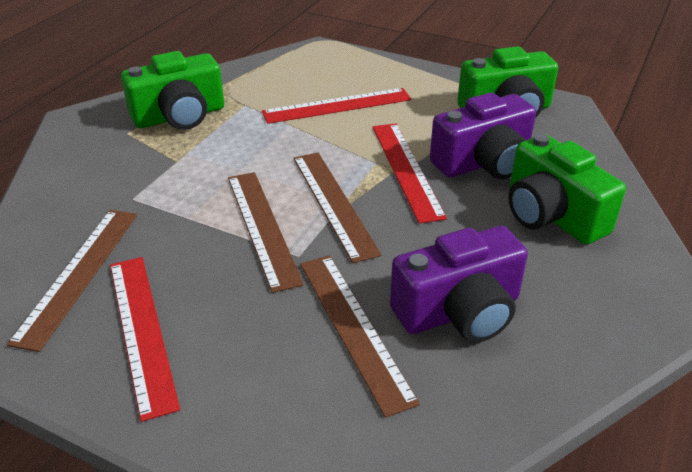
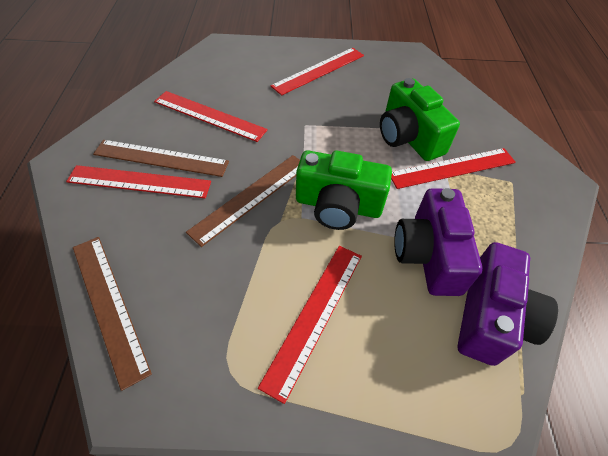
brown ruler: [7,210,137,352] [228,172,304,293] [293,153,382,263] [300,255,420,418] = 4 -> [73,237,152,391] [93,140,229,177] [186,155,300,247] = 3
green camera: [121,51,224,130] [457,46,558,118] [508,134,626,245] = 3 -> [296,150,392,230] [380,78,460,161] = 2
red ruler: [110,257,180,422] [262,88,412,124] [373,123,447,224] = 3 -> [66,165,211,198] [154,91,268,142] [258,246,362,404] [271,48,364,95] [391,148,516,189] = 5

